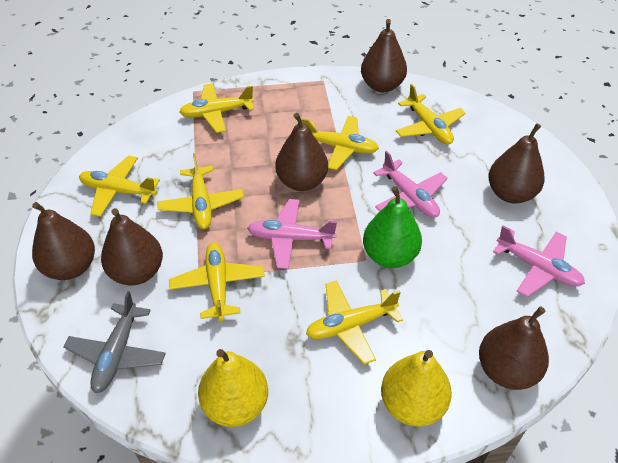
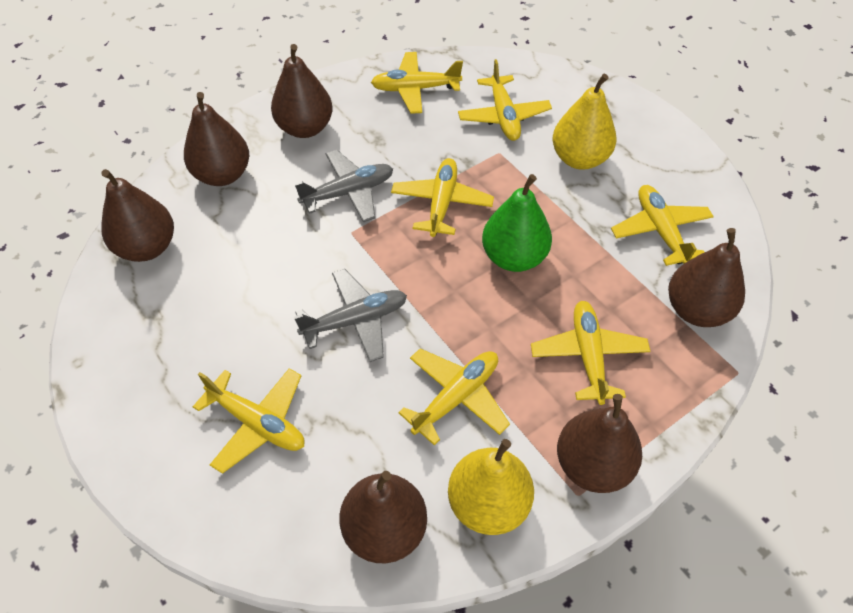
grey plane: [63,291,166,393] = 1 -> [294,269,407,362] [295,150,393,222] = 2
pink plane: [247,199,337,269] [373,151,448,218] [493,225,585,297] = 3 -> none = 0

